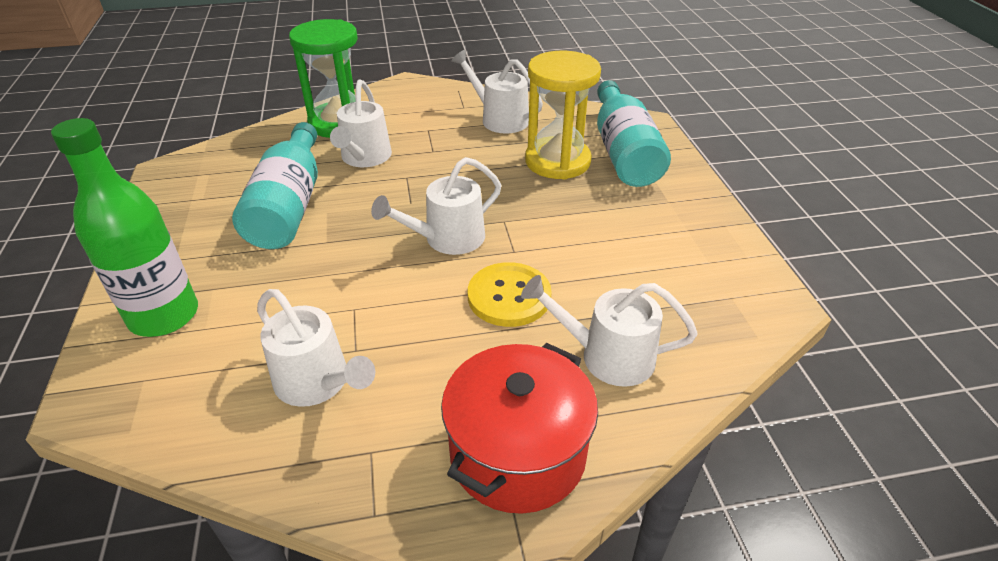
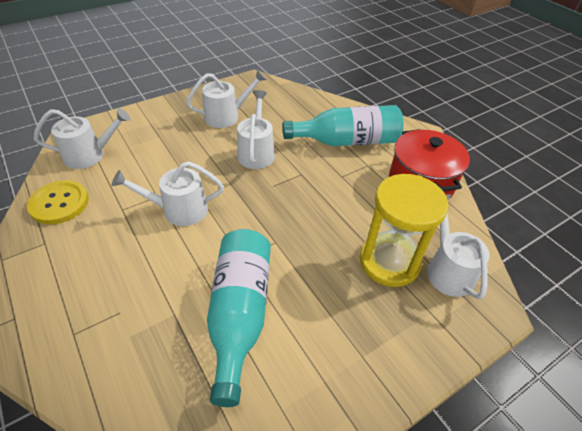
green bottle: [51,118,198,337] = 1 -> none = 0
green hourglass: [289,19,358,138] = 1 -> none = 0

